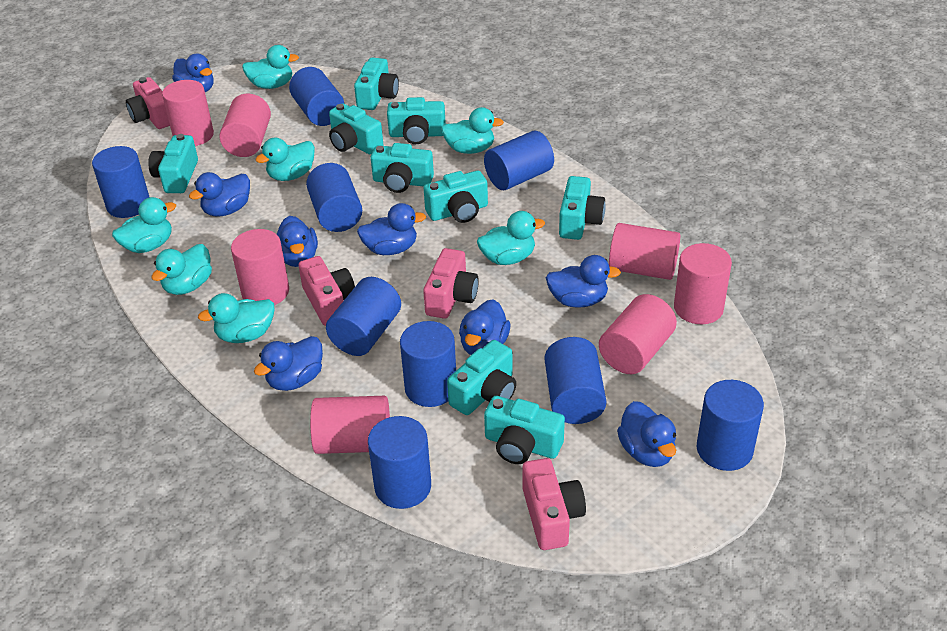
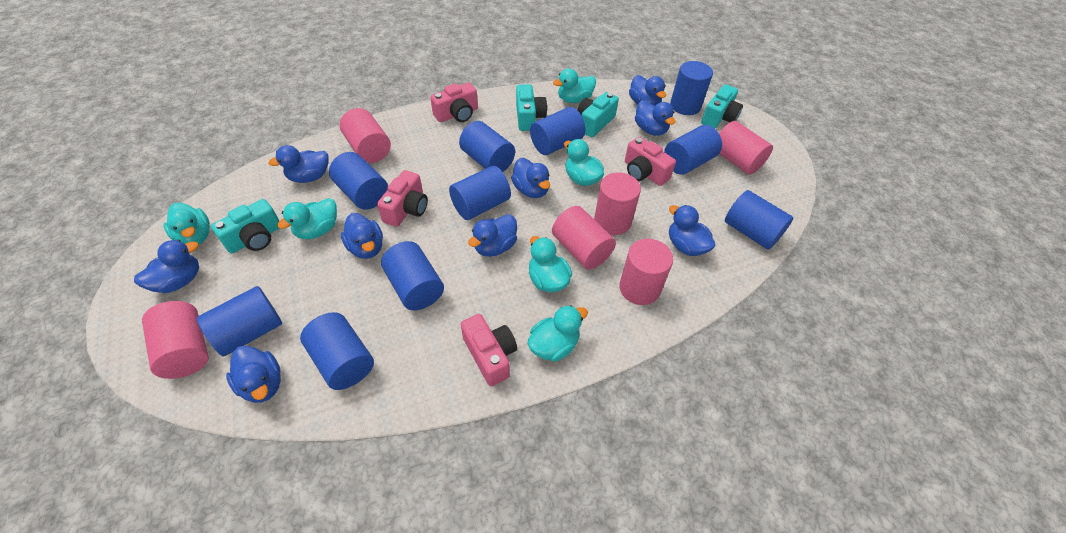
blue cylinder: [92,146,149,218] [289,67,344,126] [306,163,362,232] [326,277,401,356] [368,416,431,509] [400,321,456,407] [484,131,554,190] [545,337,607,424] [697,380,764,471] = 9 -> [197,286,282,357] [300,312,374,390] [329,152,388,210] [381,241,444,310] [449,166,511,220] [459,121,515,172] [530,107,585,155] [664,125,722,175] [670,61,713,115] [725,190,793,250] = 10
blue duck: [172,53,213,92] [189,172,250,217] [254,336,323,391] [277,216,318,267] [357,203,426,255] [459,299,510,355] [546,255,621,308] [617,401,676,467] = 8 -> [134,240,199,293] [226,346,281,403] [268,145,329,183] [341,213,383,259] [468,214,517,257] [511,158,550,198] [629,75,666,106] [635,100,676,136] [669,205,715,256] = 9
pink cylinder: [162,80,214,146] [219,94,271,157] [231,229,289,305] [310,396,390,454] [599,294,677,374] [609,223,680,280] [674,243,732,324] = 7 -> [142,301,208,379] [340,108,391,163] [552,206,616,269] [594,172,641,235] [619,239,673,305] [719,121,773,175] = 6
turquoise camera: [148,134,198,193] [329,103,383,154] [354,58,399,110] [371,143,434,193] [387,97,446,144] [423,171,488,223] [447,340,516,415] [484,396,565,464] [559,176,605,240] = 9 -> [211,199,280,253] [516,84,547,131] [577,92,619,137] [701,84,743,128] = 4
turquoise duck: [112,197,176,253] [152,244,212,295] [198,293,274,343] [242,45,299,89] [255,138,315,181] [441,107,504,154] [477,211,545,265] = 7 -> [163,203,210,245] [277,198,337,239] [527,305,588,362] [529,236,572,292] [553,68,596,103] [564,139,604,186] = 6

